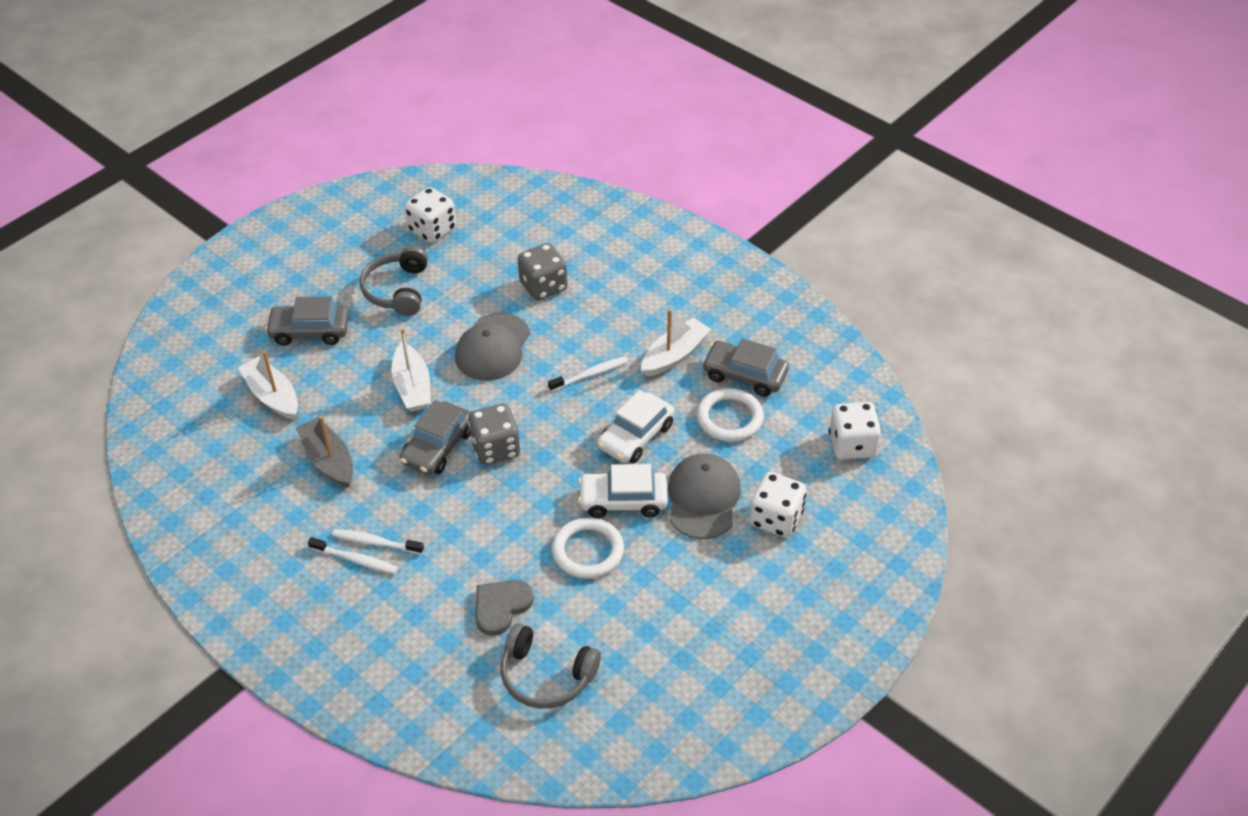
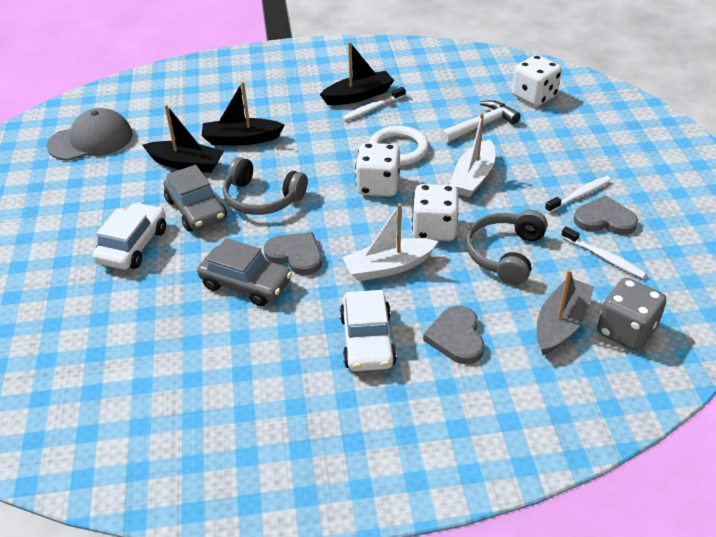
black boat: none = 0 -> [142,104,224,173] [202,81,285,145] [320,42,394,105] = 3
grey cap: [455,313,530,381] [668,453,741,539] = 2 -> [47,108,133,161] = 1
grey car: [265,297,349,346] [400,400,470,475] [702,338,789,397] = 3 -> [164,165,227,232] [197,238,292,306] = 2
grey dice: [468,404,521,465] [517,243,568,300] = 2 -> [597,278,666,351] = 1
grey heart: [475,580,534,636] = 1 -> [264,232,322,275] [423,306,484,364] [573,195,638,235] = 3
white boat: [238,351,298,420] [391,328,431,412] [641,309,711,377] = 3 -> [342,203,438,281] [450,113,495,197] = 2
white hammer: none = 0 -> [440,100,521,143] = 1
white ring: [552,517,624,579] [697,388,764,442] = 2 -> [369,126,429,166] = 1

